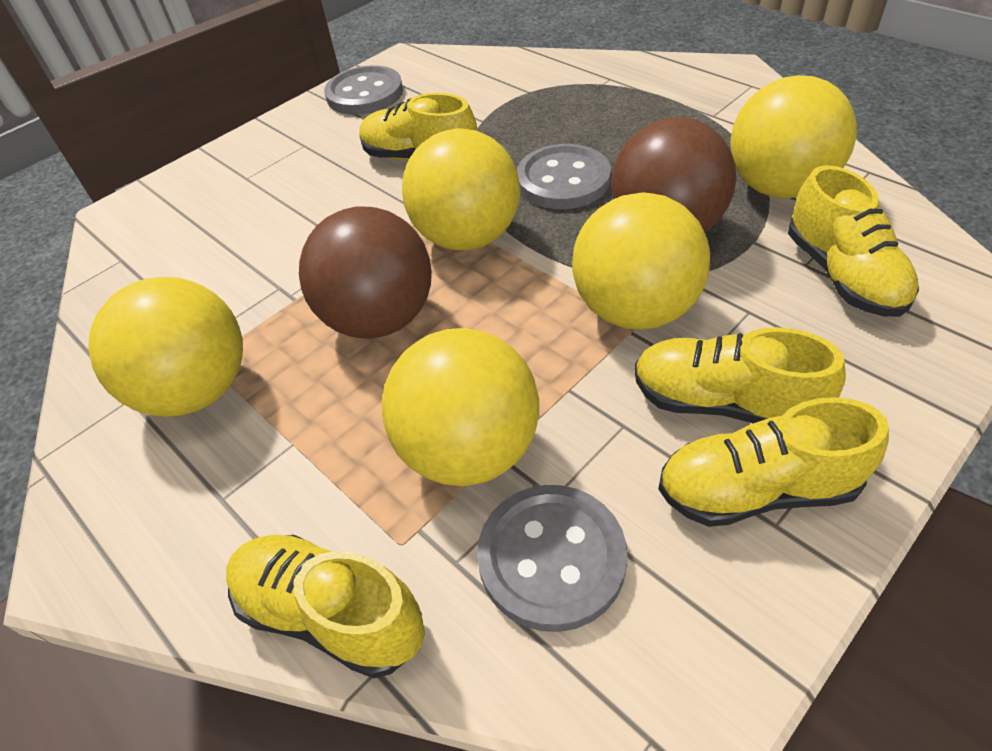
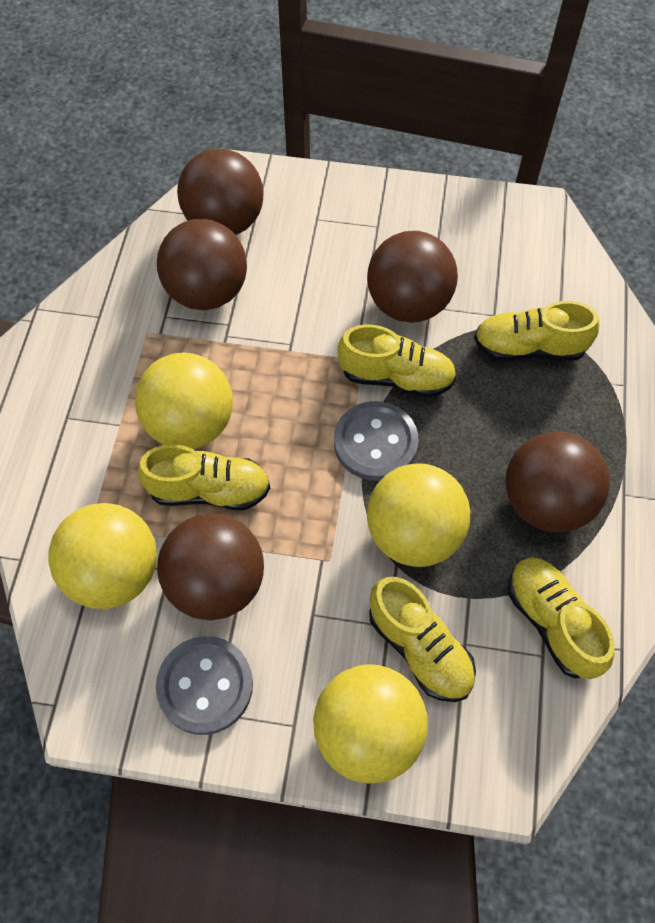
brown ball: [299,206,432,339] [611,117,736,232] = 2 -> [157,219,247,310] [157,514,264,621] [177,149,263,235] [367,231,458,323] [505,431,610,532] = 5
grey button: [324,65,403,115] [477,485,627,632] [517,144,611,209] = 3 -> [156,636,253,735] [334,401,418,481] = 2
yellow ball: [88,277,243,417] [382,328,539,486] [402,128,520,250] [572,192,710,329] [730,75,857,198] = 5 -> [48,503,157,609] [135,352,233,449] [313,664,428,784] [367,463,470,567] = 4

